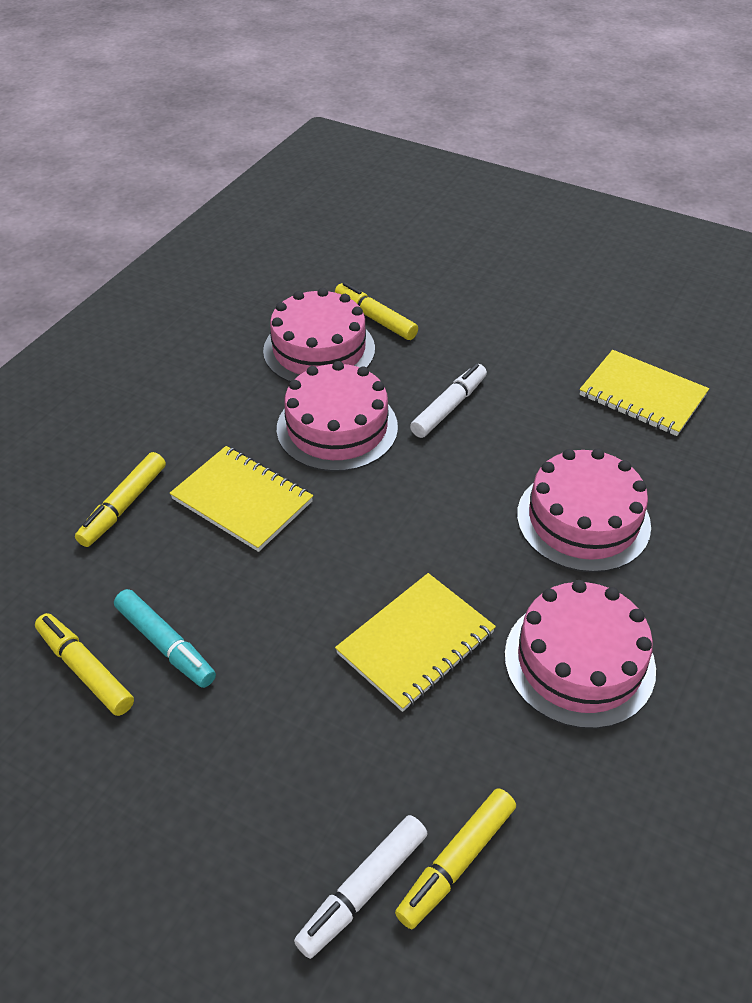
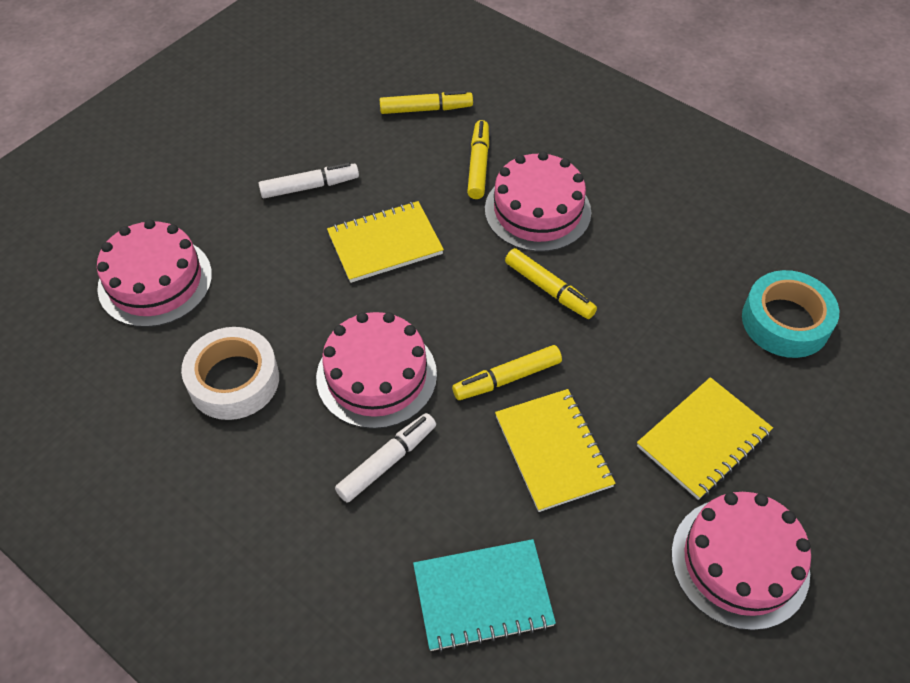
turquoise marker: [114,589,216,688] = 1 -> none = 0
turquoise notebook: none = 0 -> [413,539,556,652] = 1
turquoise tape: none = 0 -> [742,270,839,358] = 1
white tape: none = 0 -> [181,327,279,420] = 1

